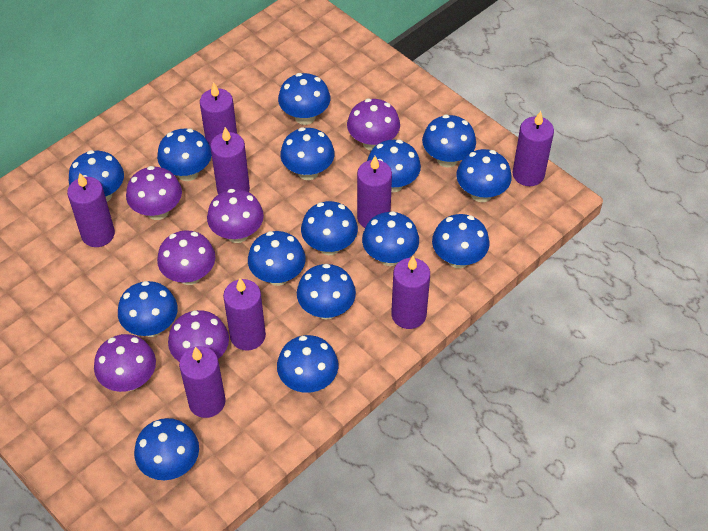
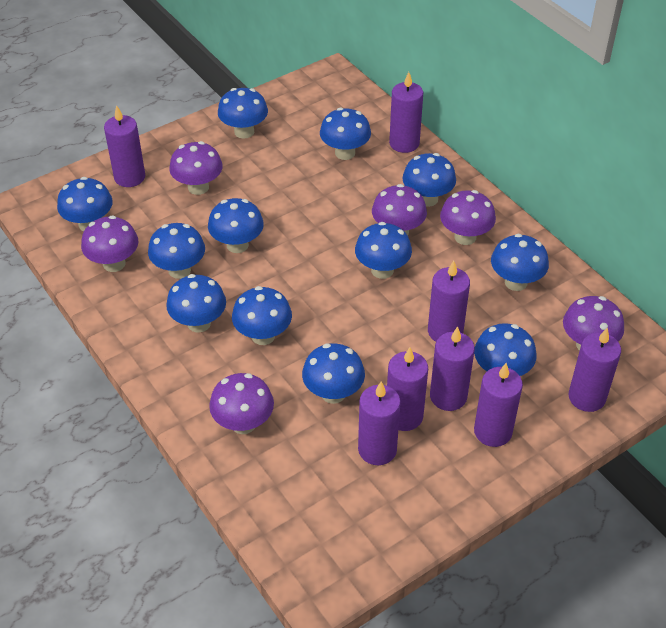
blue mushroom: [69,150,124,202] [118,281,178,337] [134,418,199,480] [157,129,212,181] [248,231,306,286] [277,335,338,393] [278,73,330,125] [280,127,335,180] [297,264,356,320] [301,201,358,255] [362,211,419,266] [367,140,421,193] [422,115,476,168] [432,214,490,268] [457,149,512,202] = 15 -> [57,177,113,231] [148,223,205,279] [166,274,226,333] [208,198,264,253] [218,88,268,139] [232,286,292,345] [302,343,365,404] [320,108,371,160] [355,222,412,279] [403,153,456,207] [474,323,537,376] [491,234,549,291] = 12

